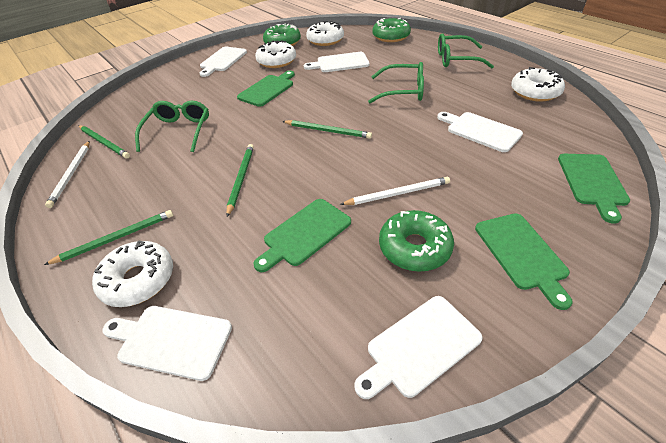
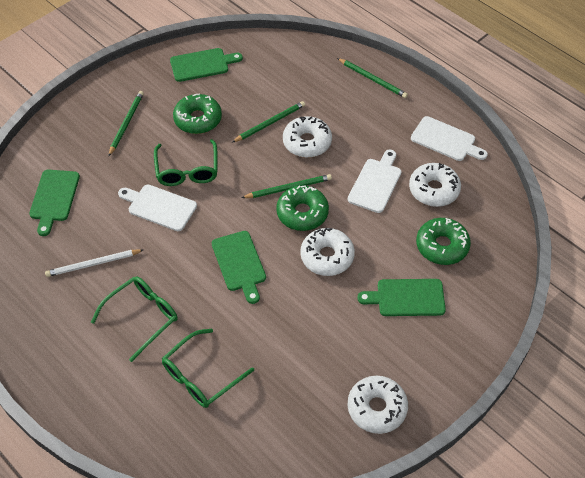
white cutting board: [103,306,232,381] [200,47,247,77] [304,52,370,72] [354,296,482,399] [437,112,523,152] = 5 -> [118,185,197,231] [348,150,402,213] [411,116,488,161] = 3
white pencil: [45,141,90,208] [340,177,450,205] = 2 -> [45,249,143,277] = 1

